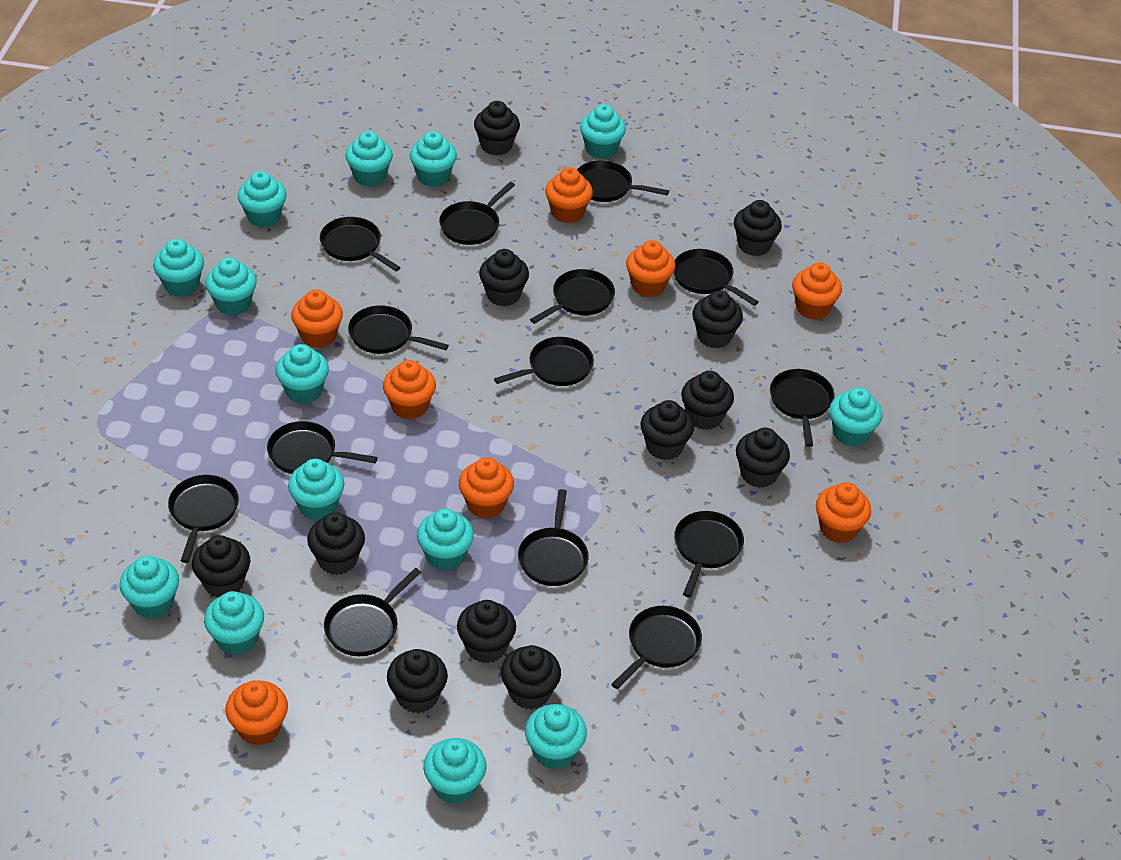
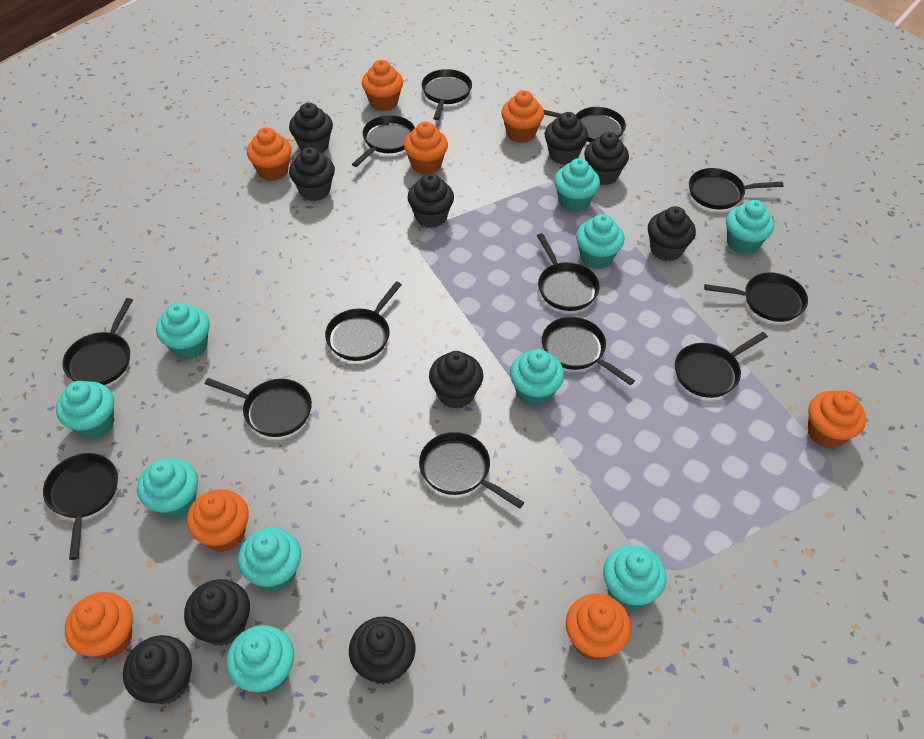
black cupcake: [192,535,250,598] [307,512,365,575] [387,649,448,713] [457,600,516,663] [474,101,520,156] [479,249,529,306] [501,645,561,709] [640,400,694,460] [681,371,734,430] [692,290,743,348] [734,200,782,256] [736,428,790,488] = 12 -> [123,635,192,704] [184,579,250,646] [289,103,333,153] [289,147,335,201] [349,617,415,685] [407,173,454,228] [429,351,483,409] [545,112,588,165] [584,132,629,185] [648,206,696,261] = 10
black pan: [168,475,239,563] [267,421,378,474] [320,217,401,271] [324,568,421,656] [348,305,449,354] [439,182,515,245] [494,337,594,386] [518,489,589,586] [530,269,615,324] [577,160,669,202] [611,606,702,689] [674,249,758,306] [674,511,744,597] [770,369,835,447] = 14 -> [43,453,118,560] [62,298,133,385] [205,378,312,437] [325,281,402,361] [352,115,415,167] [419,432,524,509] [421,69,472,120] [537,233,600,311] [542,317,635,385] [543,107,626,142] [675,332,768,398] [689,168,783,210] [704,273,808,322] = 13
turquoise cupcake: [119,556,179,619] [153,239,204,297] [204,591,264,655] [205,257,257,316] [238,171,286,228] [276,344,329,404] [288,459,344,520] [345,131,393,187] [410,131,457,187] [417,509,474,571] [423,738,486,804] [525,704,587,769] [580,104,626,159] [829,387,883,447] = 14 -> [56,381,114,440] [137,458,198,520] [156,302,210,360] [227,625,294,694] [238,528,301,592] [510,349,564,407] [554,158,600,212] [576,214,624,269] [603,545,667,610] [726,200,774,255] = 10

